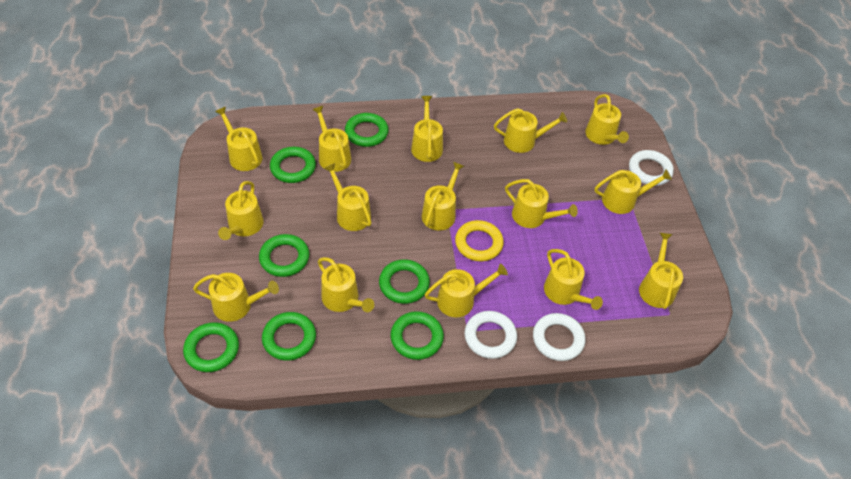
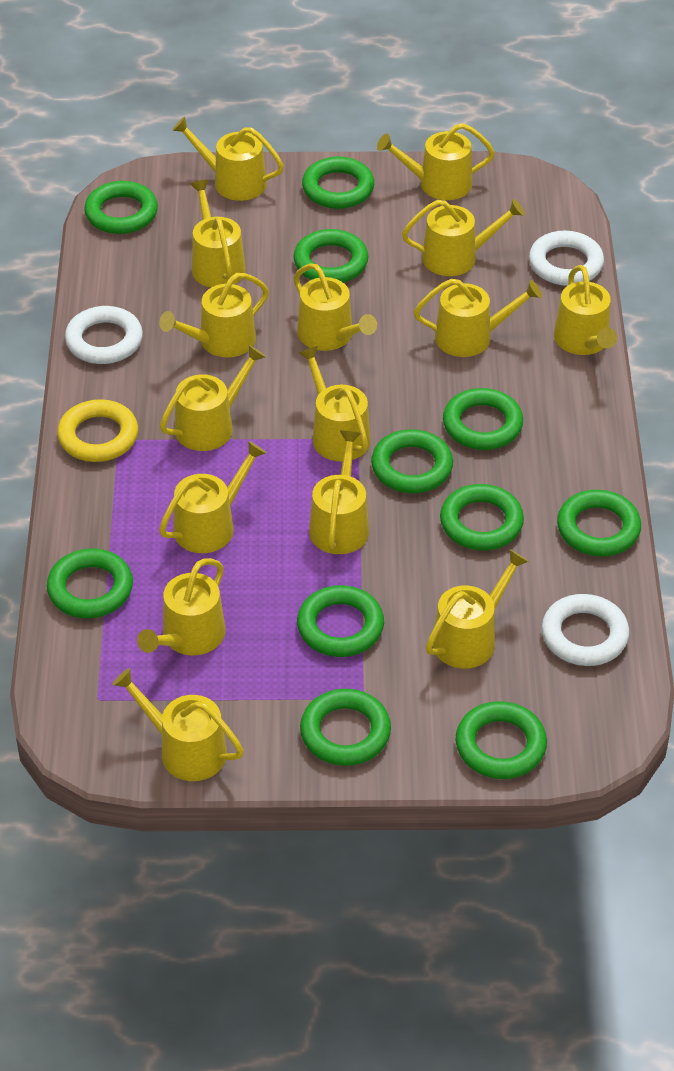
green ring: [183,322,239,372] [259,234,309,277] [262,312,316,361] [270,147,316,183] [345,113,389,147] [379,259,430,304] [390,311,444,360] = 7 -> [47,549,133,618] [84,181,158,234] [293,229,368,283] [297,585,384,657] [300,689,391,766] [302,157,374,209] [371,429,453,493] [440,484,524,550] [443,388,523,450] [456,701,547,779] [557,490,641,556] = 11

